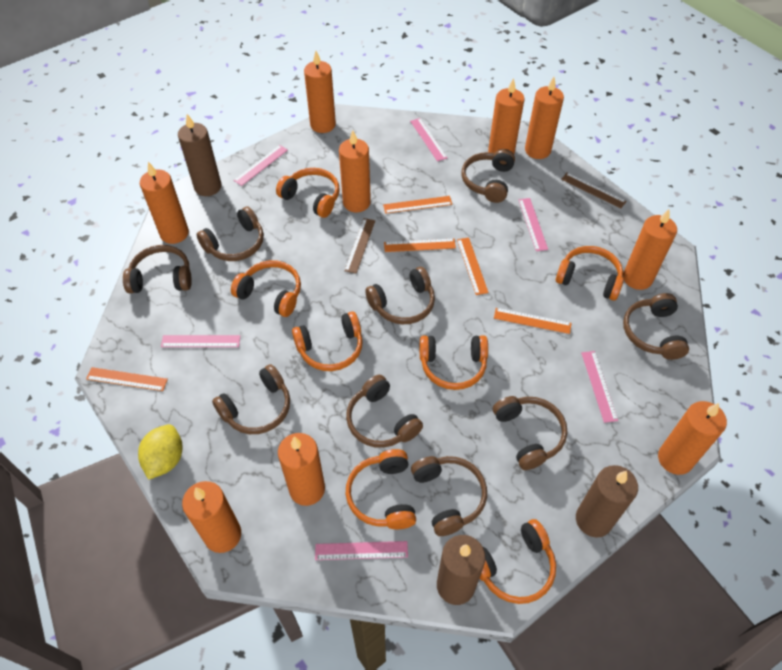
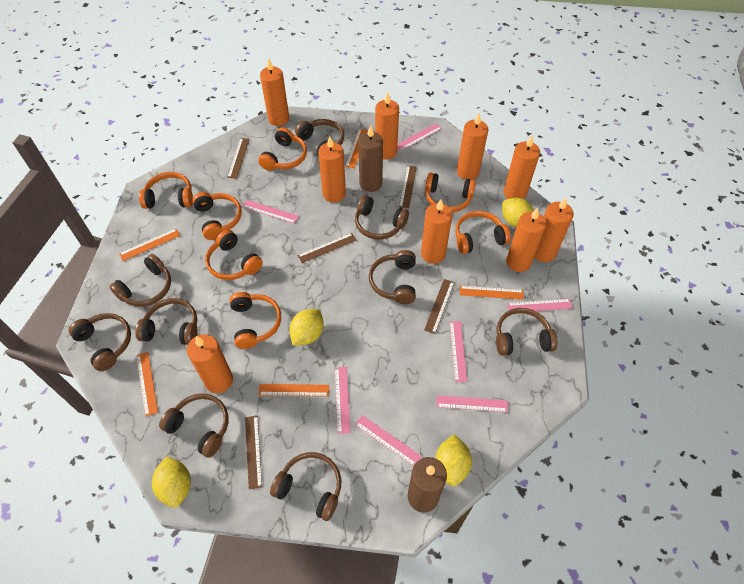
brown candle: [178,114,222,196] [437,535,486,605] [576,465,638,538] = 3 -> [358,125,383,192] [408,457,447,513] = 2
brown ruler: [344,218,375,274] [561,173,627,208] = 2 -> [227,138,250,179] [245,415,262,489] [297,233,356,263] [399,165,417,209] [424,279,455,334] = 5
pink ruler: [161,335,240,347] [233,145,288,186] [315,541,408,560] [410,118,447,161] [518,198,548,251] [581,351,618,423] = 6 -> [242,200,299,224] [335,367,351,434] [355,415,422,466] [397,123,442,151] [436,395,508,412] [450,321,467,382] [507,299,573,311] = 7
yellow lemon: [138,424,183,480] = 1 -> [152,456,191,508] [289,309,324,346] [435,434,472,486] [502,198,534,227] = 4

